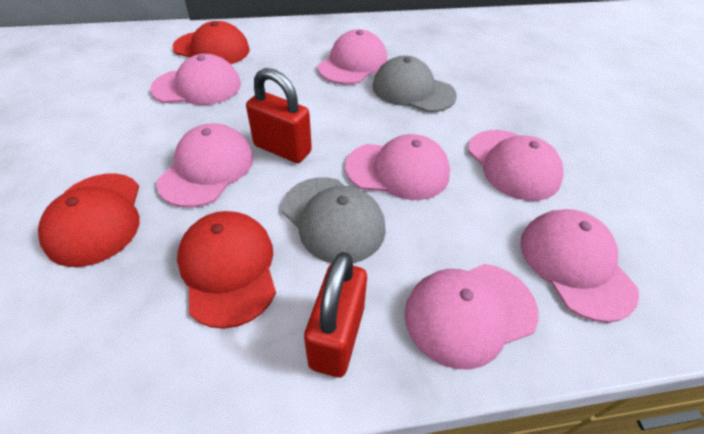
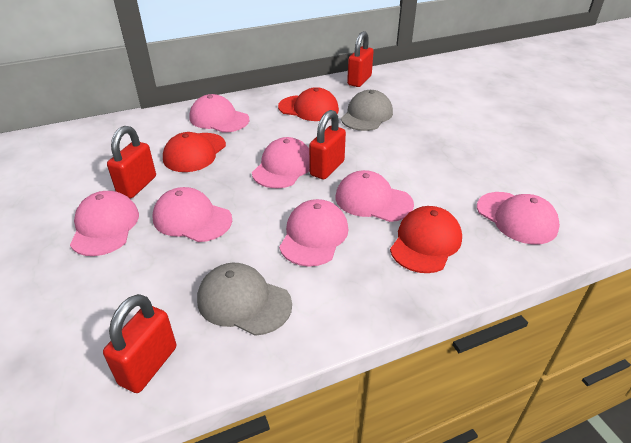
red padlock: [246,68,312,163] [304,252,367,377] = 2 -> [103,294,176,393] [107,126,156,198] [309,110,346,180] [347,31,374,87] = 4

